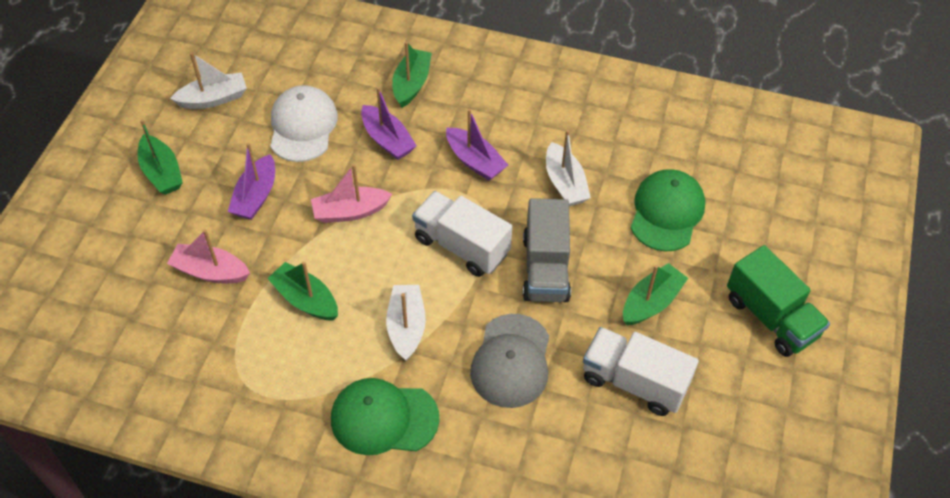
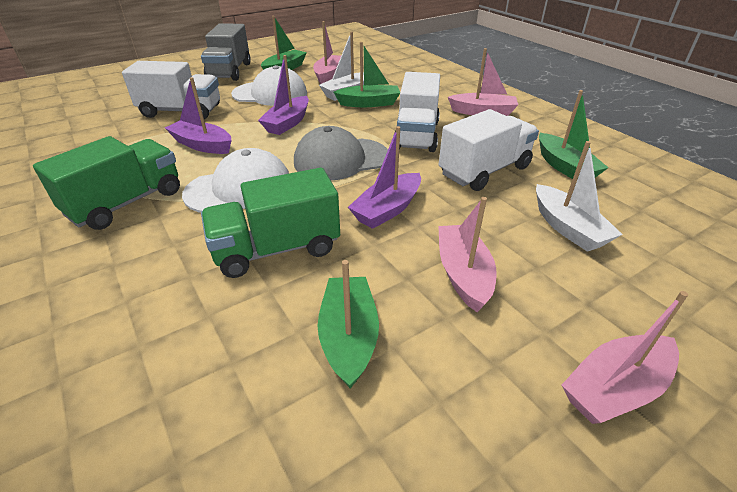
green cap: [331,378,439,455] [631,169,705,252] = 2 -> none = 0
green truck: [727,245,830,357] = 1 -> [33,136,180,230] [201,168,340,278] = 2
pink boat: [167,229,250,283] [311,164,392,223] = 2 -> [313,21,341,84] [438,197,497,312] [448,48,518,116] [562,291,688,424] = 4
white boat: [170,52,247,109] [386,285,426,361] [546,130,591,206] = 3 -> [319,32,364,101] [536,141,623,252] = 2
white cap: [270,85,338,162] = 1 -> [182,148,289,213] [231,65,307,106] = 2
white truck: [412,191,512,277] [583,327,699,416] = 2 -> [122,61,220,119] [393,72,440,152] [439,109,539,191] = 3

